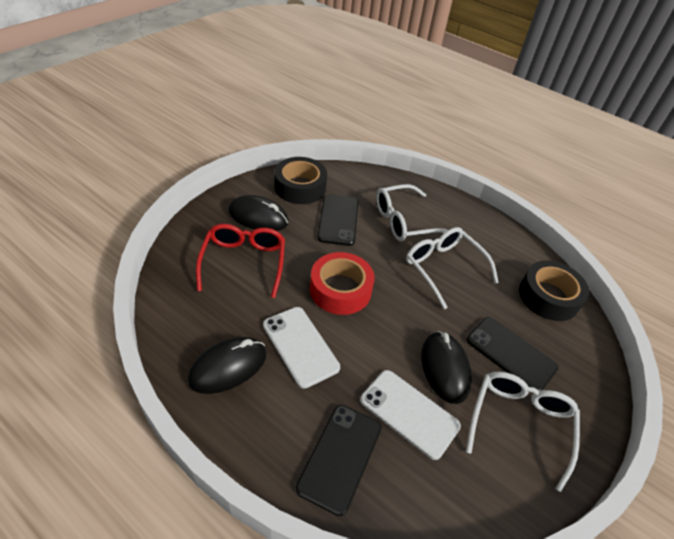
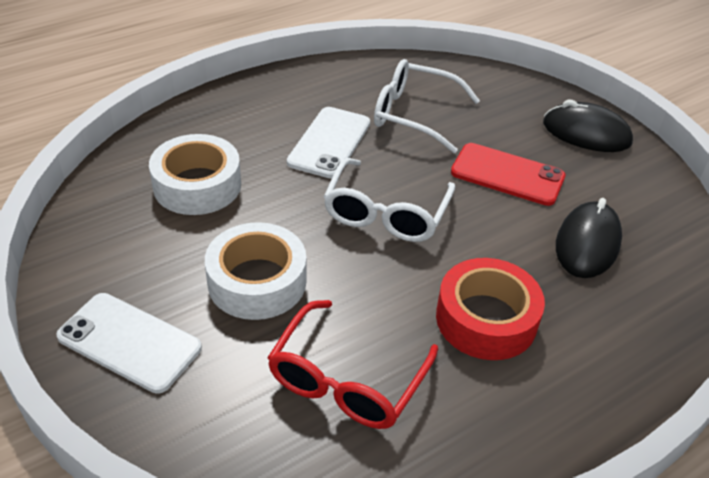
black mouse: [188,337,267,394] [228,195,289,231] [421,331,472,404] = 3 -> [543,100,633,152] [556,198,622,278] = 2
black phone: [296,405,382,516] [317,194,358,246] [467,317,558,391] = 3 -> none = 0
black tape: [274,157,327,204] [519,261,589,321] = 2 -> none = 0
red phone: none = 0 -> [451,143,565,206] = 1
white glasses: [376,184,448,241] [406,227,499,309] [466,372,580,492] = 3 -> [324,158,455,242] [374,59,480,153] = 2
white tape: none = 0 -> [149,134,241,215] [205,222,306,320] = 2

